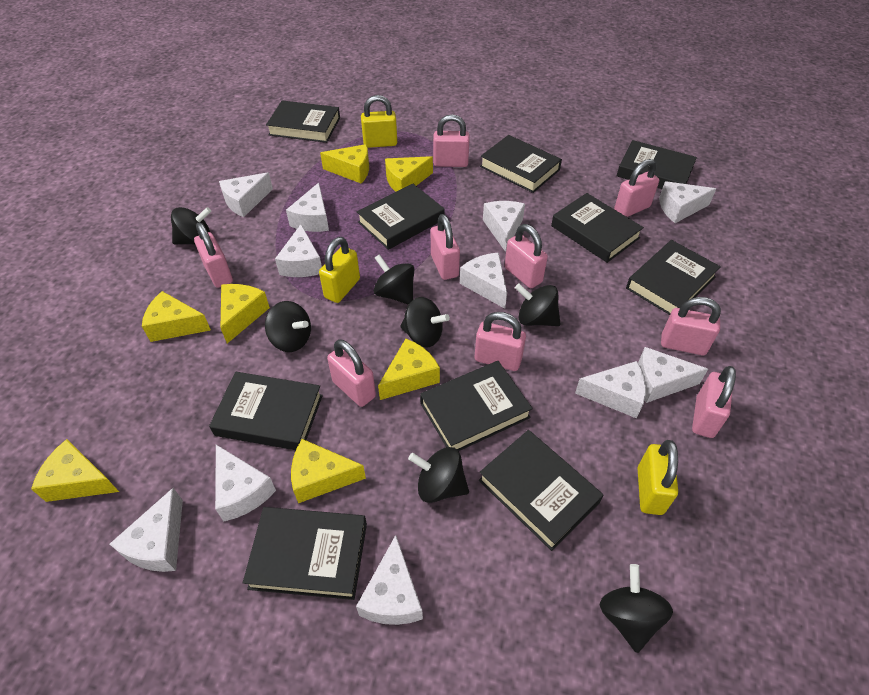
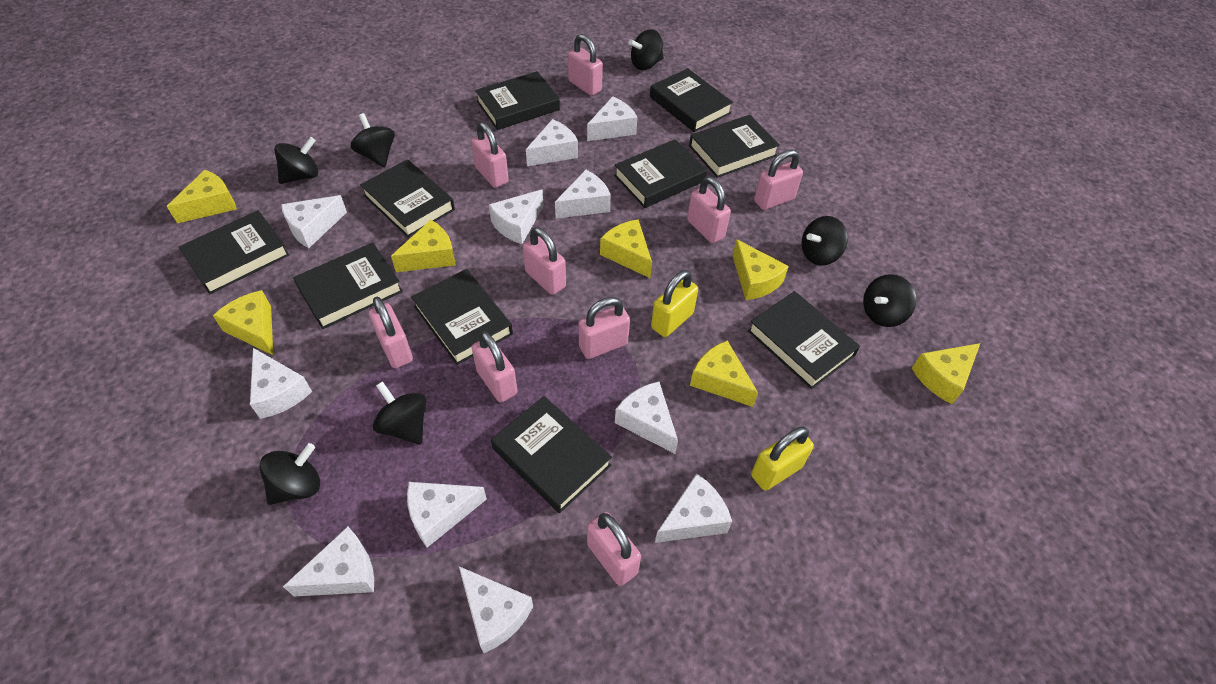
yellow padlock: [319,237,360,303] [361,95,397,148] [638,440,678,515] = 3 -> [651,270,698,337] [751,426,814,491] = 2

